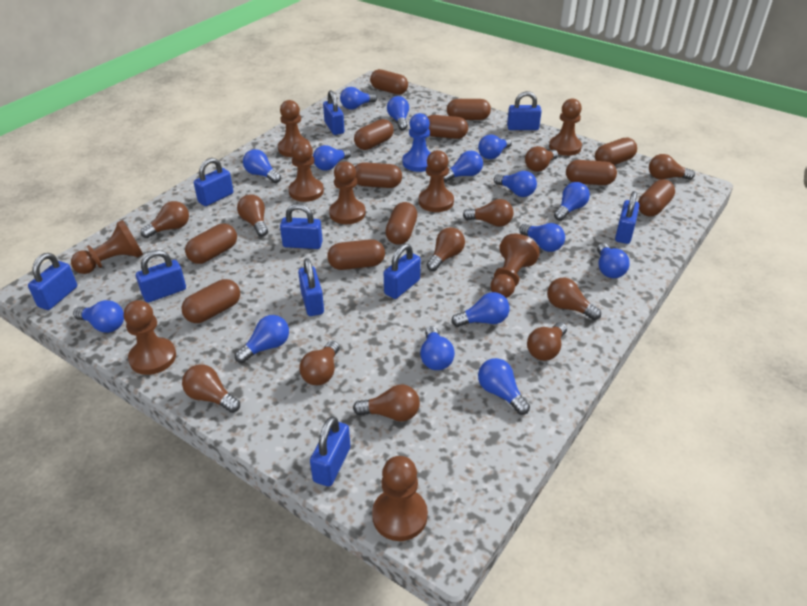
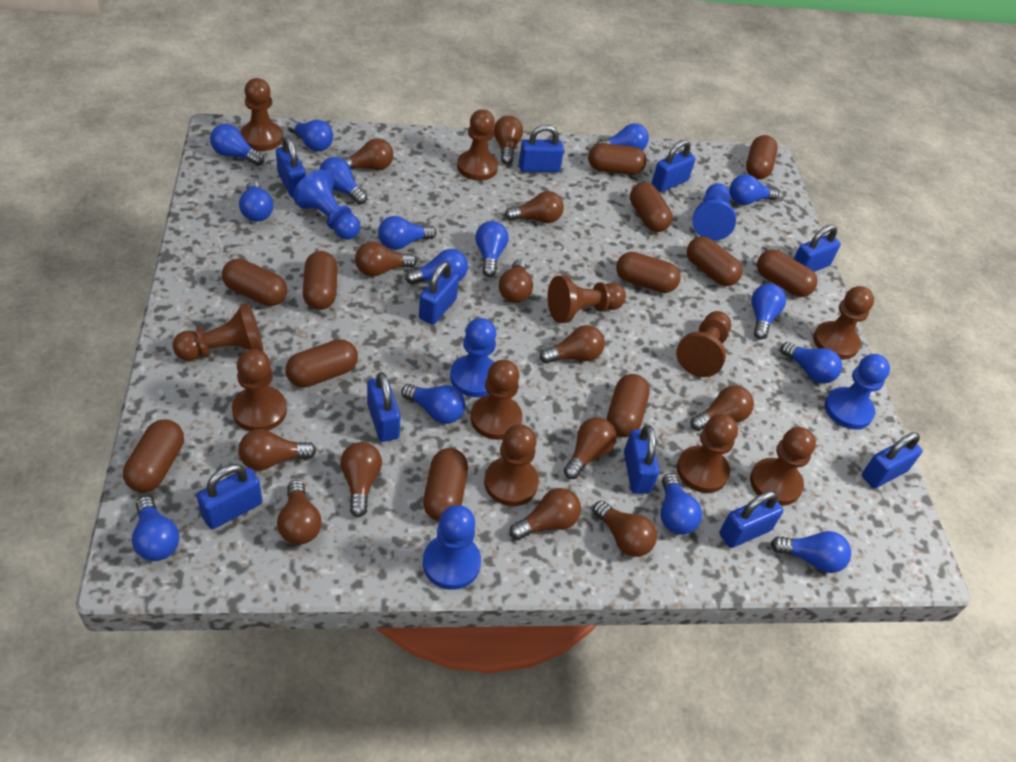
blue pawn: [403,113,430,172] = 1 -> [293,170,360,240] [423,505,481,590] [450,318,496,397] [692,183,736,241] [825,354,890,430] = 5
brown light bulb: [141,201,189,238] [182,364,240,413] [237,194,268,236] [299,341,339,385] [353,384,420,422] [427,227,465,271] [463,199,514,227] [525,146,558,172] [527,322,567,361] [547,278,601,320] [649,154,695,180] = 11 -> [238,429,316,470] [277,480,322,545] [340,442,382,517] [343,138,393,170] [355,242,417,276] [494,116,523,164] [499,259,533,303] [505,191,564,223] [509,488,581,540] [540,325,605,363] [563,417,616,479] [593,501,657,557] [690,385,754,431] = 13
brown pawn: [71,220,143,274] [124,300,176,375] [278,100,310,157] [288,141,324,202] [329,161,366,224] [372,456,428,541] [419,150,454,212] [490,233,540,298] [549,98,582,156] = 9 -> [172,303,264,361] [232,349,287,431] [240,78,283,151] [457,109,498,181] [471,360,522,440] [484,424,539,506] [548,275,626,323] [676,311,731,377] [677,414,738,493] [750,427,816,506] [813,286,874,360] = 11

